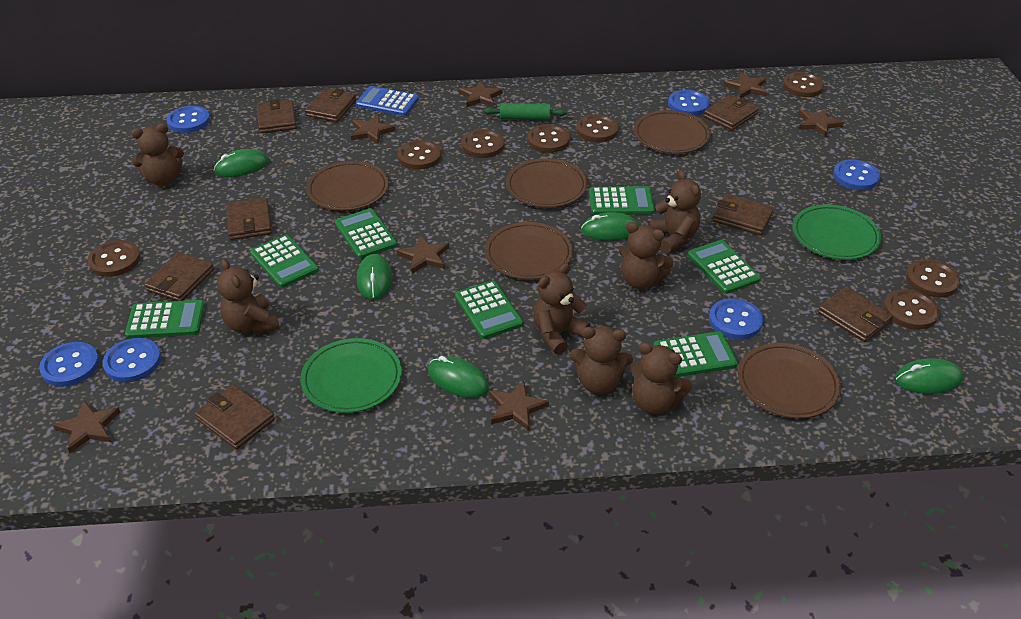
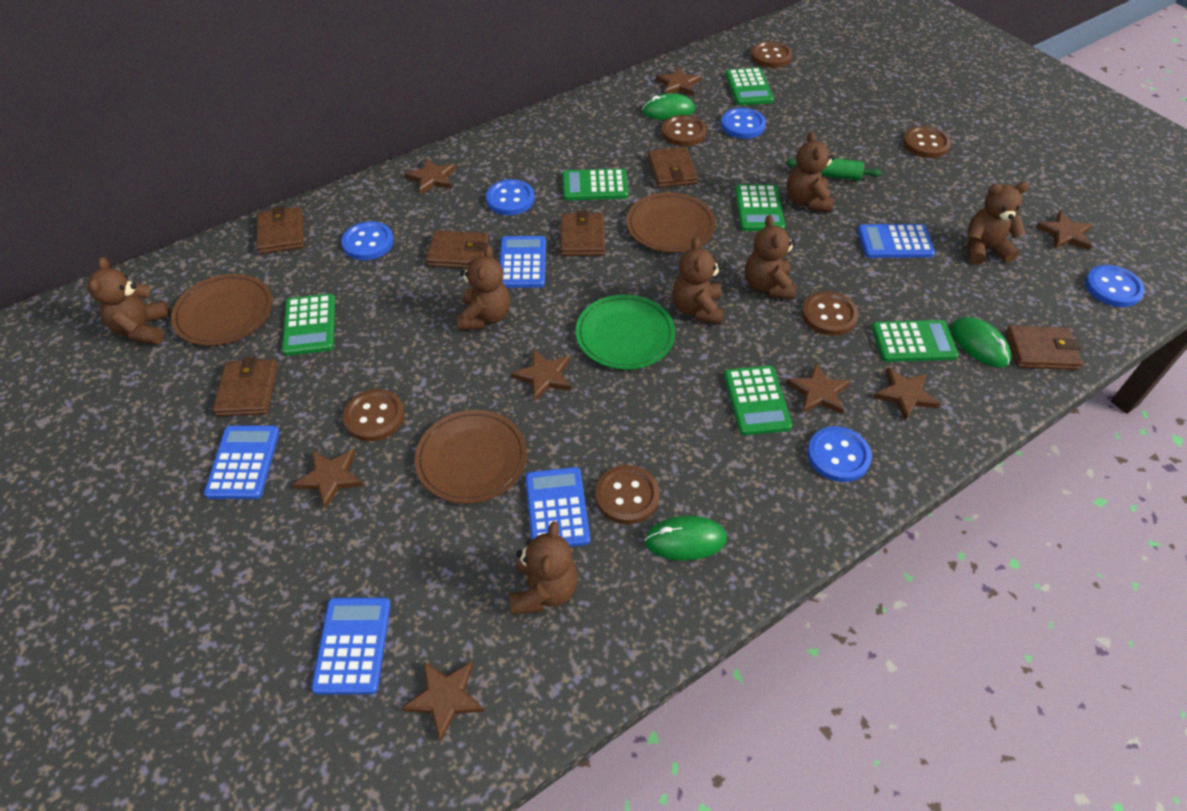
blue button: [39,342,99,387] [103,338,161,382] [167,106,210,133] [668,90,710,116] [709,298,763,340] [833,159,880,190] = 6 -> [341,221,394,260] [486,179,535,215] [721,108,766,139] [807,426,872,482] [1085,265,1145,307] = 5
blue calculator: [356,86,419,116] = 1 -> [204,426,280,499] [311,597,391,695] [500,236,546,288] [525,467,590,547] [857,224,935,258] = 5
brown button: [88,240,141,277] [397,140,441,170] [461,129,504,158] [527,124,570,153] [576,114,619,142] [783,72,824,97] [884,289,940,330] [906,259,960,297] = 8 -> [343,389,405,441] [596,465,660,524] [662,115,707,146] [751,41,792,68] [802,291,858,336] [903,126,951,158] = 6
brown plate: [306,161,389,211] [485,222,573,280] [506,158,587,208] [634,110,711,154] [738,343,841,418] = 5 -> [171,274,273,346] [415,410,527,504] [626,192,716,253] = 3
brown star: [53,400,120,453] [351,114,396,144] [397,235,449,273] [459,81,503,107] [489,380,549,431] [724,72,767,98] [799,108,844,137] = 7 -> [292,449,363,509] [402,661,485,742] [405,158,456,195] [511,350,571,402] [656,67,702,96] [786,363,851,414] [873,367,940,421] [1036,211,1093,250] = 8
brown wallet: [144,252,214,301] [195,385,275,449] [226,198,272,240] [257,99,297,133] [305,88,356,122] [704,95,759,130] [713,194,774,235] [818,287,893,342] = 8 -> [213,357,278,416] [256,206,304,254] [426,230,489,269] [560,210,605,256] [648,147,698,188] [1006,325,1083,370] = 6
green calculator: [125,300,205,339] [250,235,319,288] [335,208,397,259] [455,280,523,339] [589,186,655,215] [653,331,738,377] [688,240,761,294] = 7 -> [282,294,335,356] [563,169,628,200] [724,366,792,435] [725,68,774,105] [735,184,785,231] [872,320,959,362] = 6
green mouse: [214,149,269,177] [357,254,392,300] [428,356,489,398] [581,212,639,241] [894,358,964,394] = 5 -> [642,93,695,120] [645,516,727,561] [951,317,1012,368] = 3
green plate: [300,338,402,413] [793,204,881,260] = 2 -> [576,295,675,370] = 1

